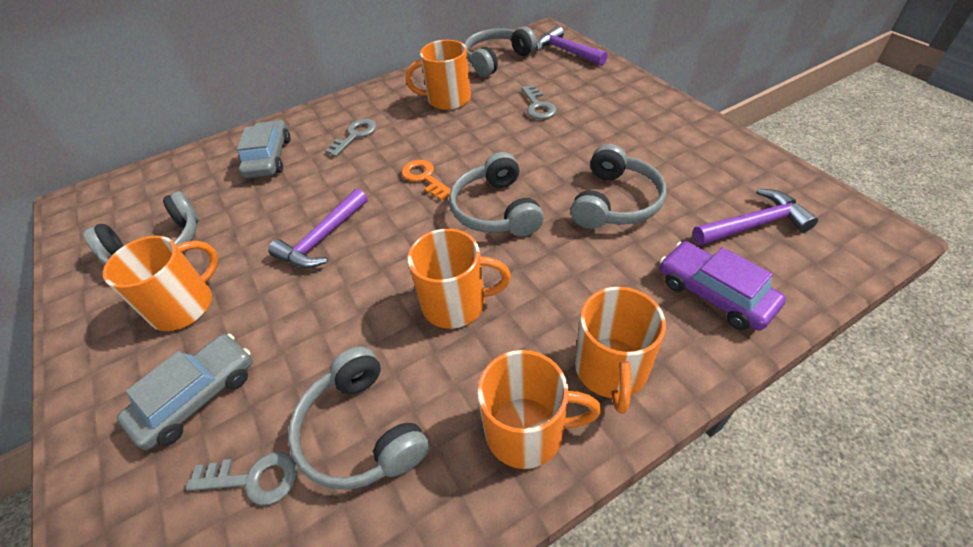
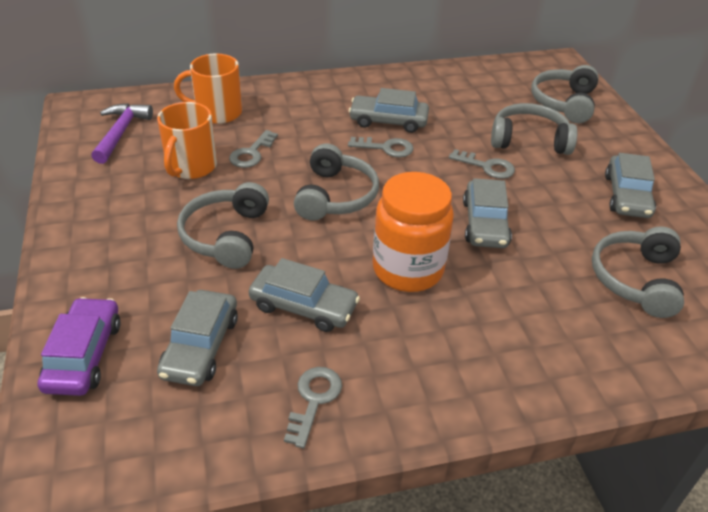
grey car: [117,334,253,450] [237,120,290,178] = 2 -> [157,290,238,386] [249,258,360,332] [349,88,429,133] [463,178,512,248] [605,153,656,218] = 5
grey key: [186,452,297,506] [325,119,377,157] [522,85,556,119] = 3 -> [229,130,278,168] [284,367,342,448] [348,137,414,157] [449,149,515,179] = 4
orange jar: none = 0 -> [373,172,454,292] = 1
orange key: [401,160,451,200] = 1 -> none = 0
orange mug: [103,236,218,331] [406,40,471,110] [407,229,511,329] [477,350,601,469] [575,287,666,414] = 5 -> [157,102,217,179] [174,53,242,124] = 2
purple hammer: [268,189,368,268] [536,26,608,66] [693,188,818,245] = 3 -> [91,103,153,164] = 1

